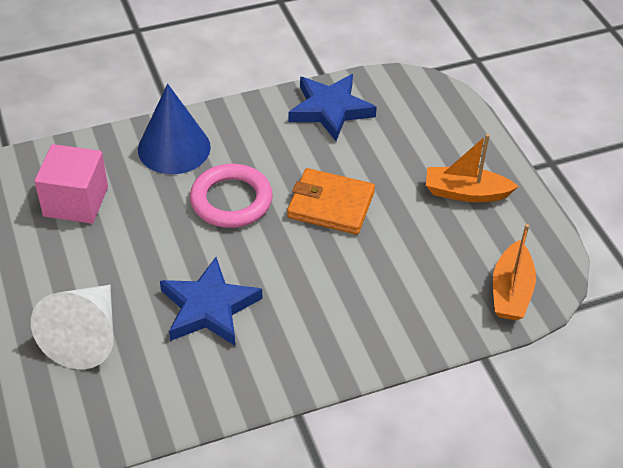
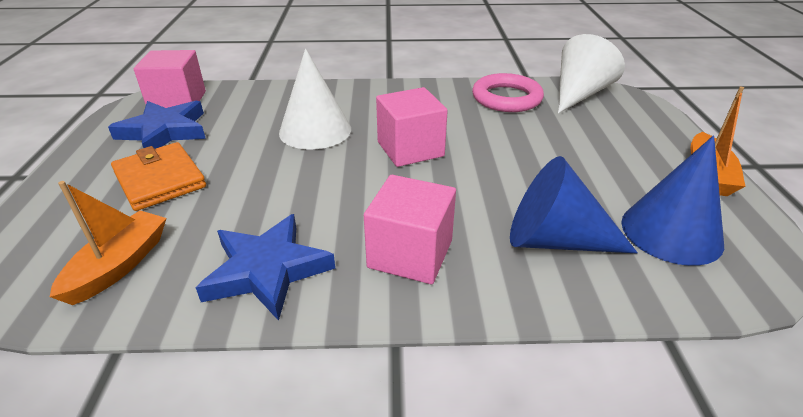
blue cone: [138,84,211,174] = 1 -> [510,156,638,253] [621,136,724,266] = 2
pink cube: [35,144,108,224] = 1 -> [134,50,206,108] [364,175,456,284] [376,87,448,167] = 3
white cone: [31,285,113,369] = 1 -> [279,49,351,150] [558,34,625,113] = 2

